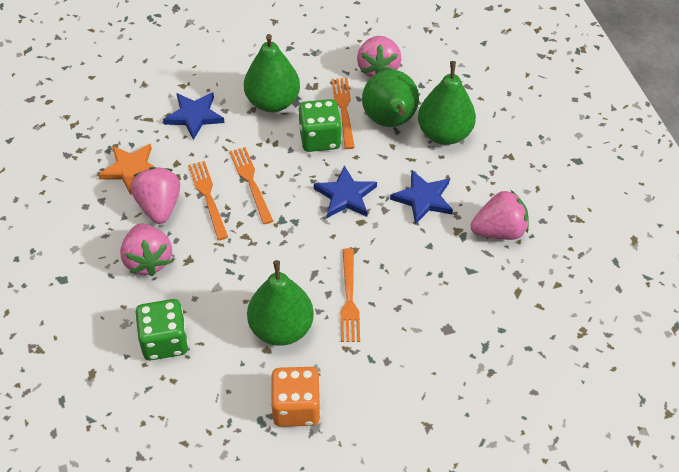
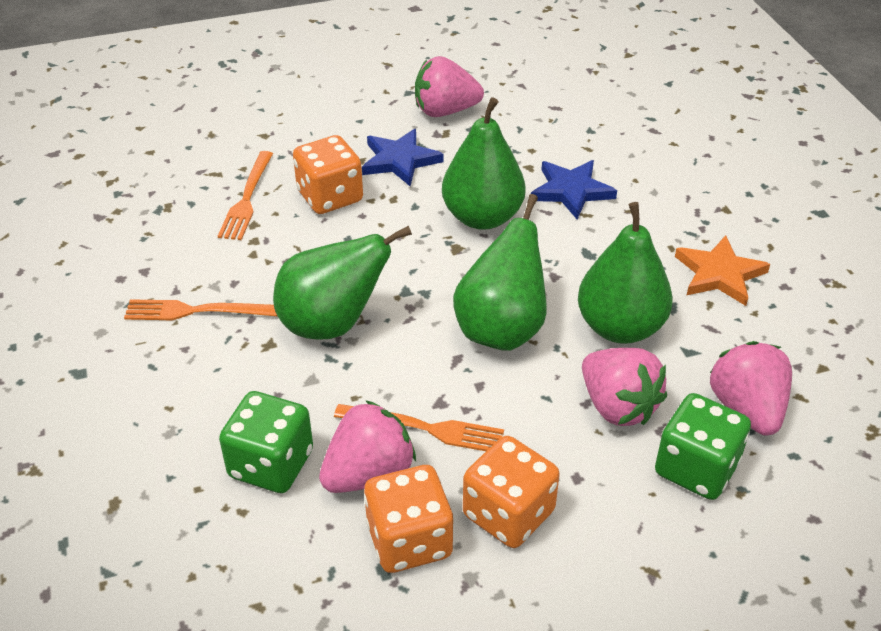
blue star: [163,92,224,140] [314,166,377,218] [390,170,453,224] = 3 -> [362,129,443,186] [531,160,617,219] = 2
orange dice: [271,367,321,427] = 1 -> [293,135,363,214] [364,465,453,573] [463,436,560,548] = 3
orange fork: [188,161,228,240] [229,147,273,224] [332,78,355,149] [340,248,360,342] = 4 -> [124,299,278,320] [218,151,273,240] [334,404,504,451] = 3

